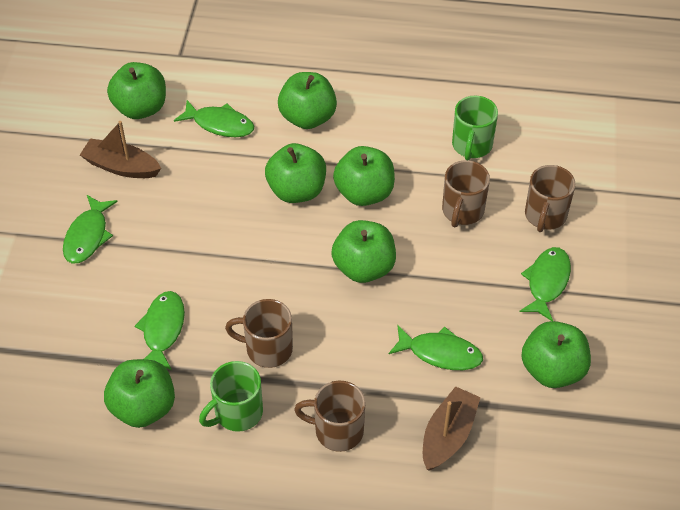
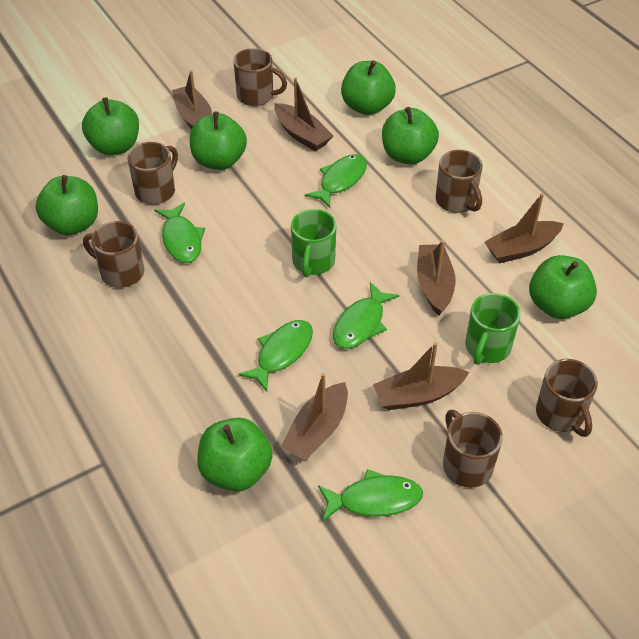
brown boat: [80,121,161,178] [423,386,481,471] = 2 -> [172,70,212,129] [274,78,333,151] [281,373,348,461] [373,342,469,410] [417,240,456,315] [485,193,564,263] = 6
brown mug: [225,299,293,368] [294,381,366,452] [442,160,490,227] [525,165,575,232] = 4 -> [83,221,144,288] [127,142,178,205] [233,48,287,106] [436,150,483,213] [443,410,503,488] [536,359,598,437] = 6

